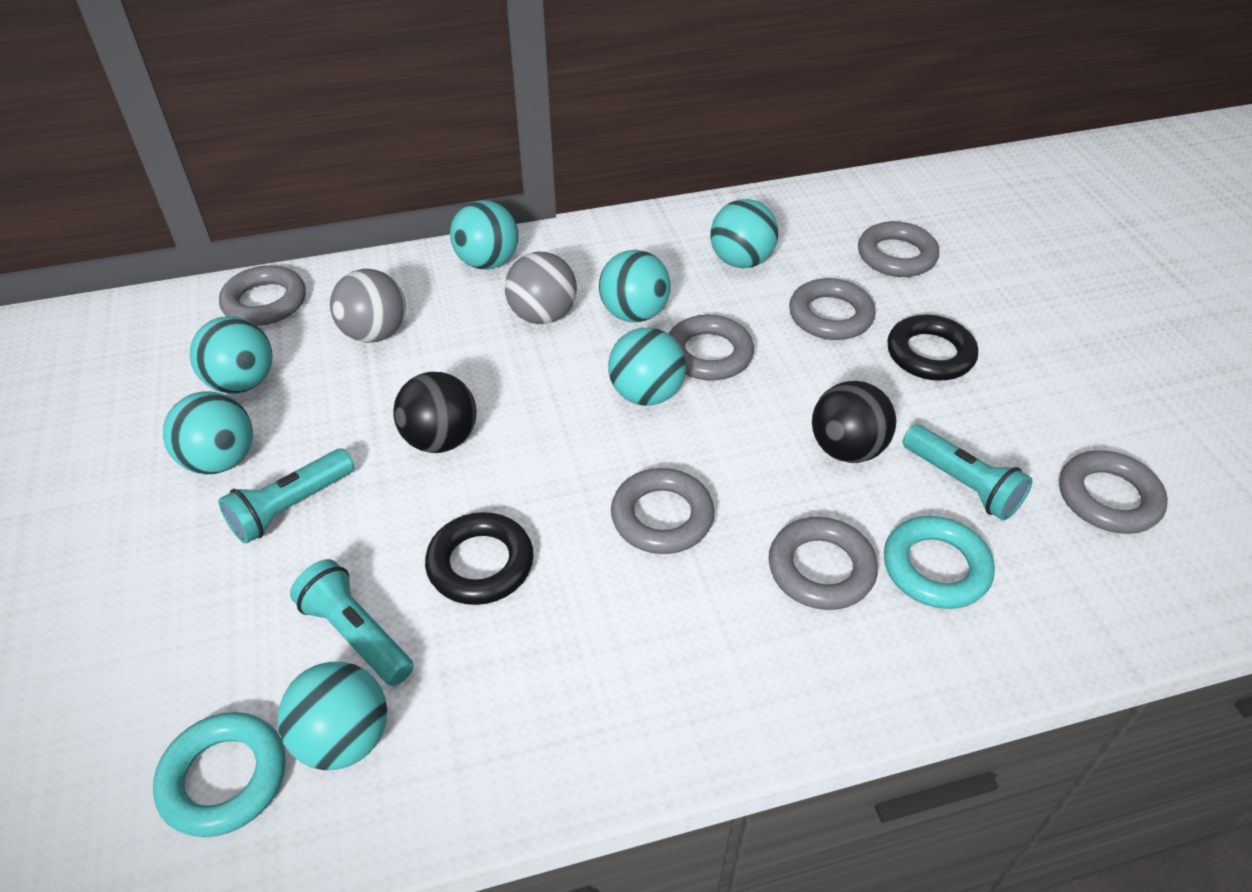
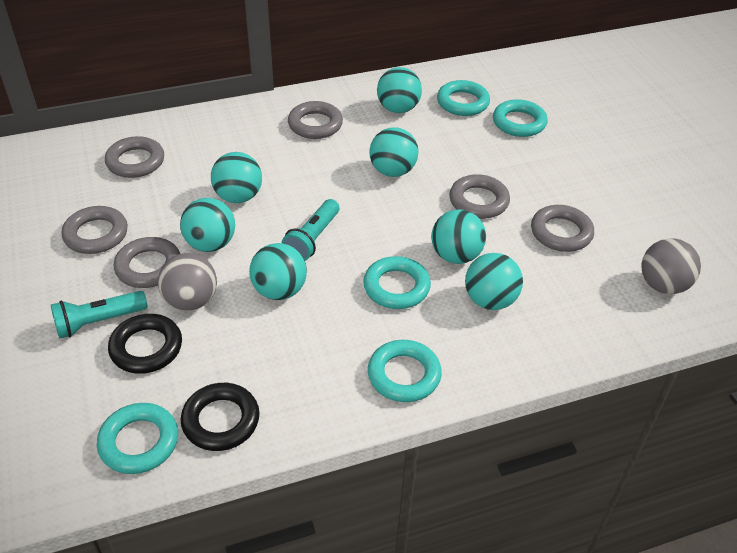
black ball: [393,372,477,453] [812,381,896,463] = 2 -> none = 0
grey ring: [219,265,306,326] [611,468,715,554] [669,315,754,381] [769,517,878,610] [789,278,876,340] [858,221,939,277] [1059,450,1168,534] = 7 -> [62,206,128,254] [105,136,164,178] [114,237,180,288] [288,101,343,139] [449,174,510,219] [531,205,594,252] = 6
turquoise flashlight: [218,448,354,544] [290,559,414,686] [903,424,1032,520] = 3 -> [51,291,148,339] [282,199,339,261] = 2
turquoise ring: [153,712,286,837] [884,516,995,609] = 2 -> [97,403,178,474] [363,256,431,309] [368,340,442,402] [437,80,490,116] [493,99,548,137] = 5

